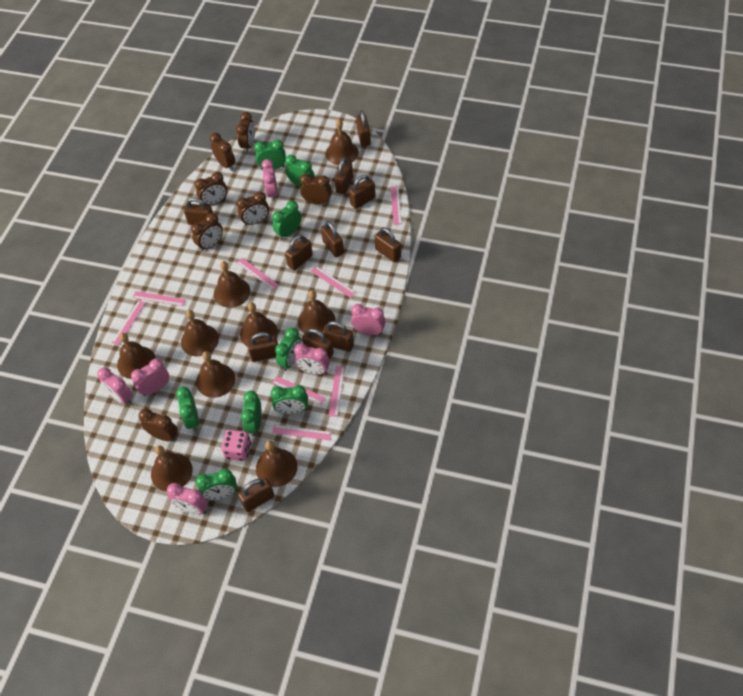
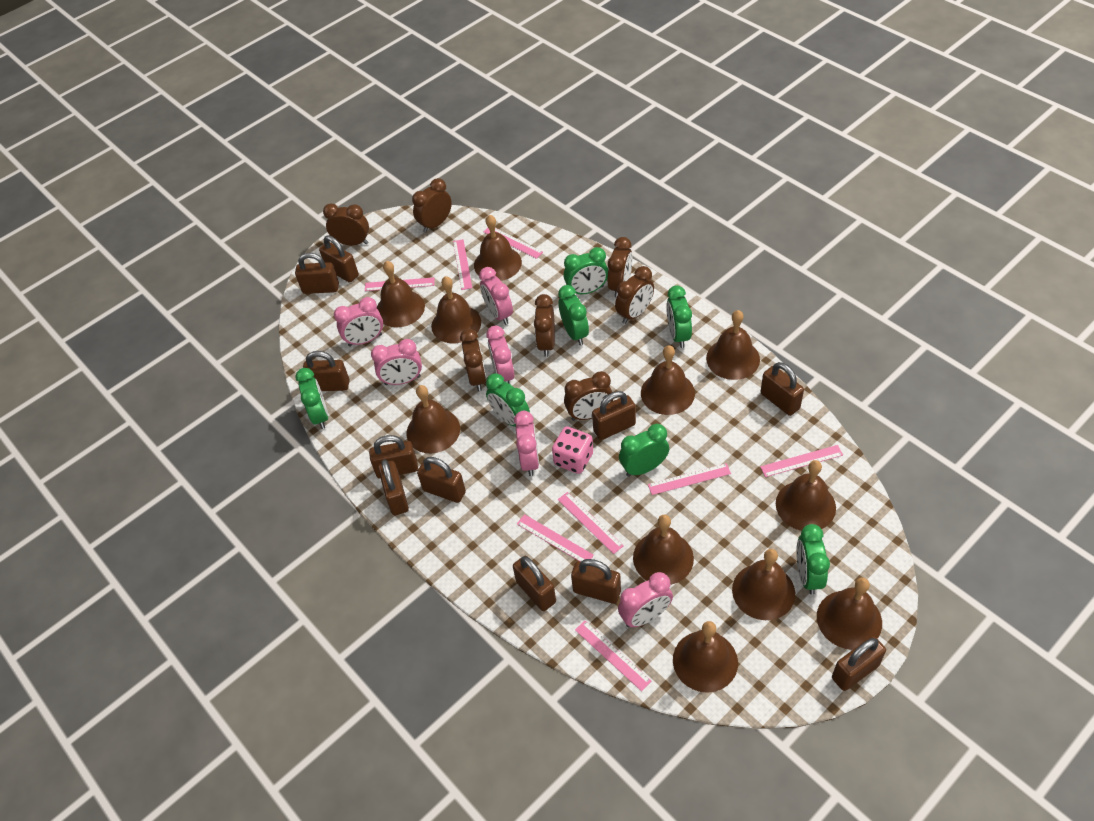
brown bell: [117,333,156,379] [151,445,193,491] [181,310,219,356] [196,351,235,398] [214,261,250,308] [240,303,278,346] [256,441,297,487] [298,290,336,334] [326,119,359,165] = 9 -> [377,261,425,327] [406,385,460,453] [431,276,481,343] [474,215,522,281] [633,515,694,585] [641,345,695,415] [673,621,738,693] [706,310,760,380] [732,549,795,620] [776,460,836,531] [817,578,882,650] = 11
green clock: [176,387,199,431] [196,469,237,500] [241,391,261,436] [254,139,286,170] [271,385,308,414] [272,201,302,240] [275,328,302,371] [285,155,315,187] = 8 -> [295,368,328,429] [486,373,530,427] [558,285,589,345] [564,247,608,294] [619,424,669,477] [666,285,692,348] [796,524,830,595] = 7

